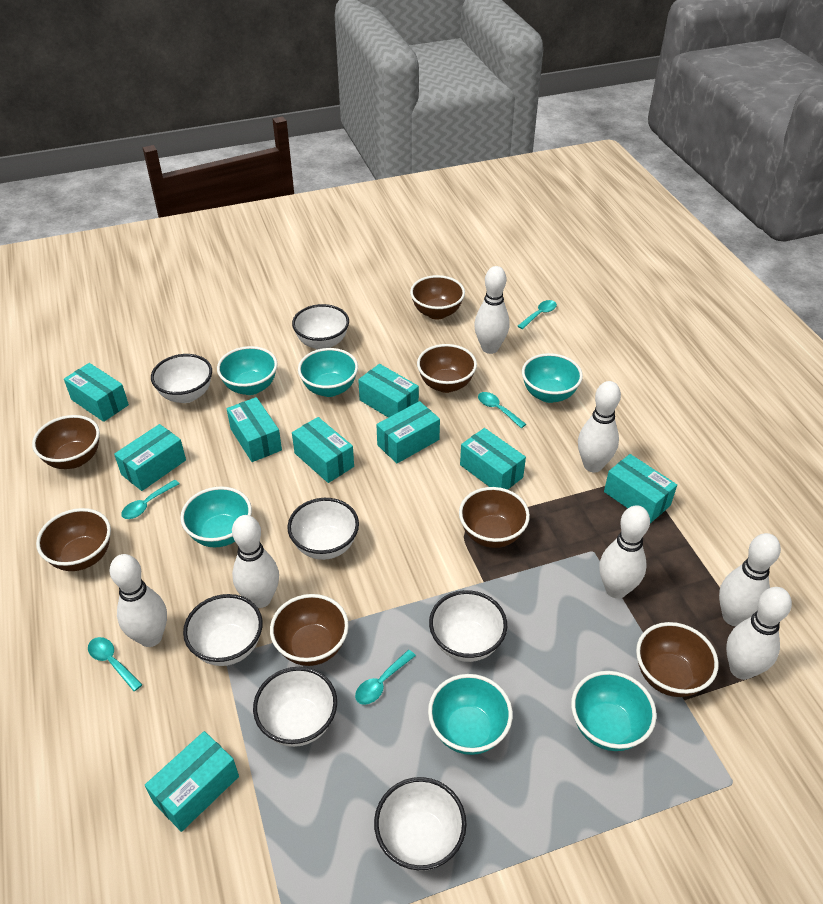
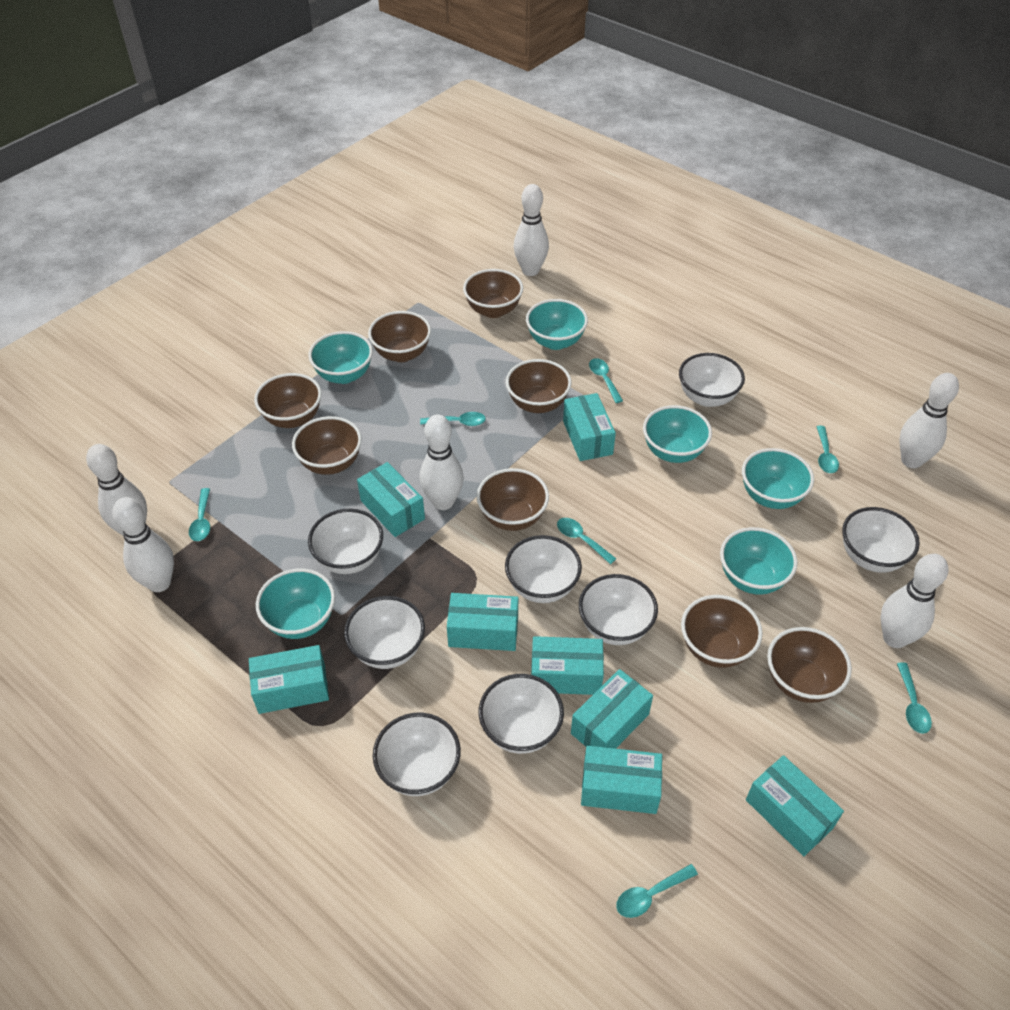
brown bowl: [32,415,100,469] [36,508,111,571] [270,594,349,666] [410,275,465,320] [417,344,477,393] [459,487,530,548] [636,622,719,697] = 7 -> [254,373,322,428] [292,416,362,475] [368,311,431,362] [463,269,523,318] [476,468,549,531] [506,359,572,413] [681,595,762,668] [767,627,852,703] = 8
turquoise box: [64,363,129,422] [114,424,186,491] [145,731,239,832] [227,397,282,462] [292,417,354,483] [358,364,419,418] [376,401,440,463] [460,428,526,489] [604,454,677,523] = 9 -> [249,645,329,714] [357,462,425,537] [447,593,518,651] [531,636,604,695] [563,393,616,461] [571,669,653,749] [581,746,662,814] [746,755,844,856] = 8
turquoise spoon: [88,637,143,691] [121,479,179,519] [355,650,416,705] [478,392,526,428] [518,300,557,329] = 5 -> [189,488,210,541] [420,412,486,426] [557,518,616,564] [589,358,623,403] [616,864,698,918] [816,426,839,473] [897,662,932,734] = 7
white bowl: [151,354,212,403] [183,594,263,666] [253,667,337,747] [287,498,359,560] [292,304,349,350] [374,777,467,871] [429,590,507,662] = 7 -> [308,508,383,574] [344,596,425,669] [373,713,461,796] [479,674,564,754] [505,535,582,603] [579,574,658,645] [679,353,745,407] [842,507,920,573] = 8
white bowling pin: [110,554,167,647] [232,515,279,608] [474,266,510,354] [578,381,621,472] [599,505,650,599] [719,533,781,626] [726,587,792,680] = 7 -> [86,444,147,536] [112,497,174,592] [420,415,464,510] [514,184,549,276] [881,554,948,648] [899,373,959,468] = 6

